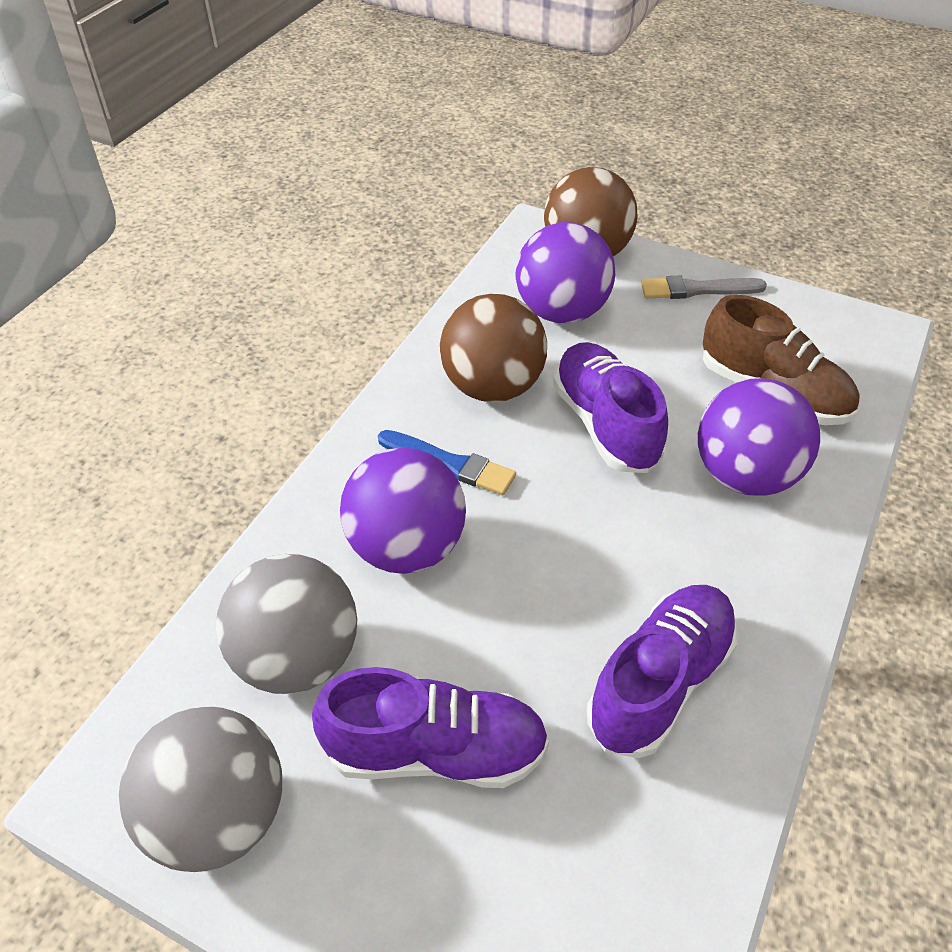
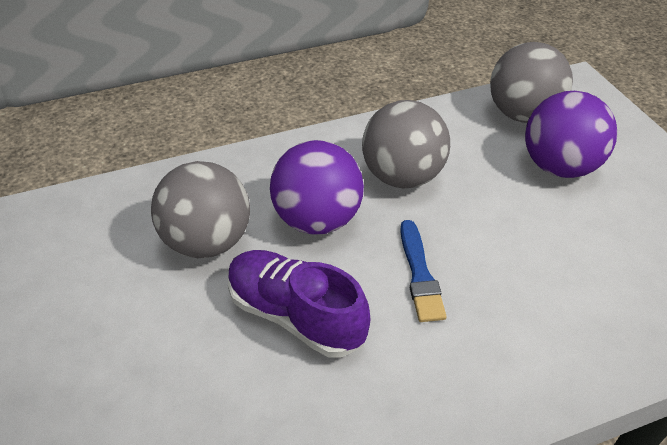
brown ball: [440,294,547,402] [544,167,638,256] = 2 -> none = 0
brown shoe: [703,295,860,425] = 1 -> none = 0
grey ball: [119,707,282,872] [216,554,357,694] = 2 -> [151,161,250,258] [362,100,450,188] [490,42,573,123] = 3
grey brush: [641,276,767,299] = 1 -> none = 0
purple ball: [340,448,466,574] [516,222,615,323] [698,378,820,496] = 3 -> [270,140,364,235] [525,91,617,178] = 2
purple shoe: [312,667,549,788] [553,342,668,473] [587,585,738,758] = 3 -> [228,250,370,358] = 1

